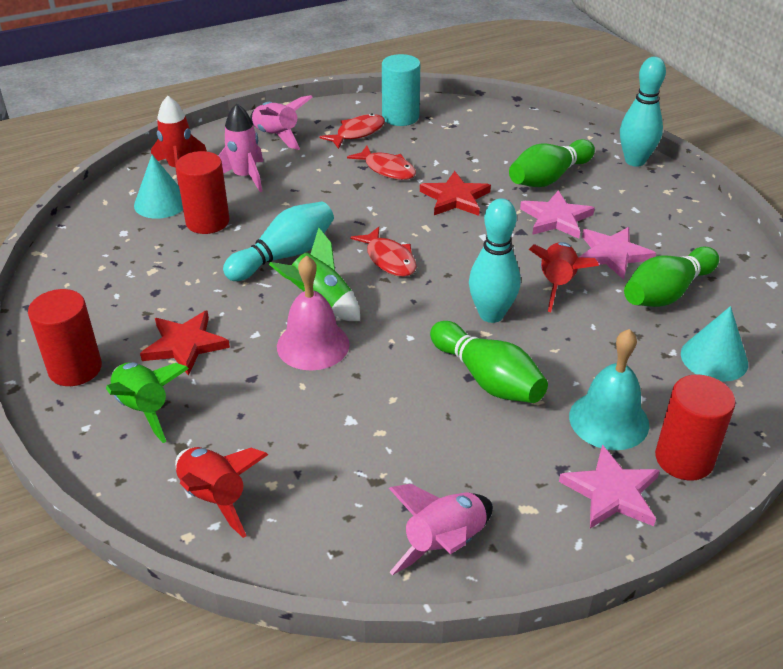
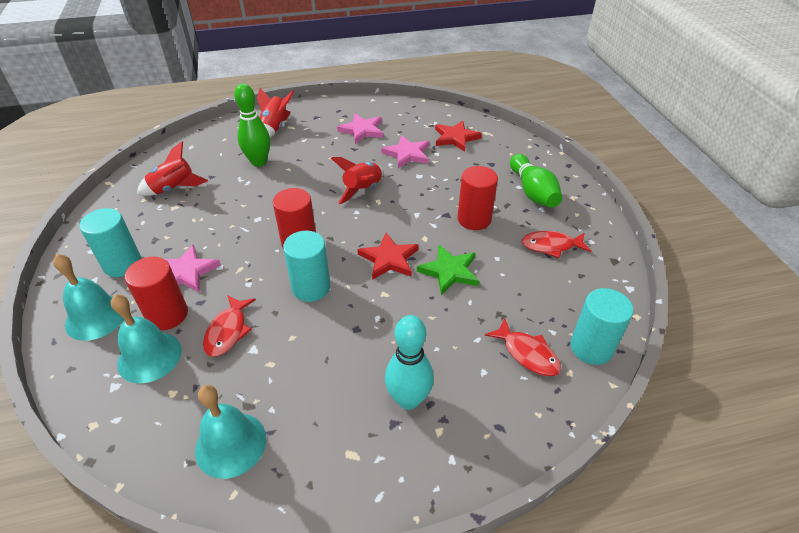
green bowling pin: [430,321,548,403] [509,139,595,187] [624,247,719,307] = 3 -> [234,83,270,167] [510,154,562,207] = 2
green rocket: [106,363,189,443] [269,228,360,321] = 2 -> none = 0
green star: none = 0 -> [417,244,479,295] = 1
pink bell: [277,255,350,371] = 1 -> none = 0
pink rocket: [218,103,263,192] [250,95,312,150] [389,484,493,575] = 3 -> none = 0
turquoise bell: [569,329,649,450] = 1 -> [53,254,124,341] [111,294,182,383] [195,385,266,479] = 3
turquoise bowling pin: [223,202,334,281] [469,198,520,323] [620,57,666,167] = 3 -> [385,315,434,410] = 1
turquoise cone: [134,155,183,219] [681,306,748,382] = 2 -> none = 0
turquoise cylinder: [382,54,420,126] = 1 -> [79,208,142,277] [283,231,330,302] [570,288,634,365] = 3

